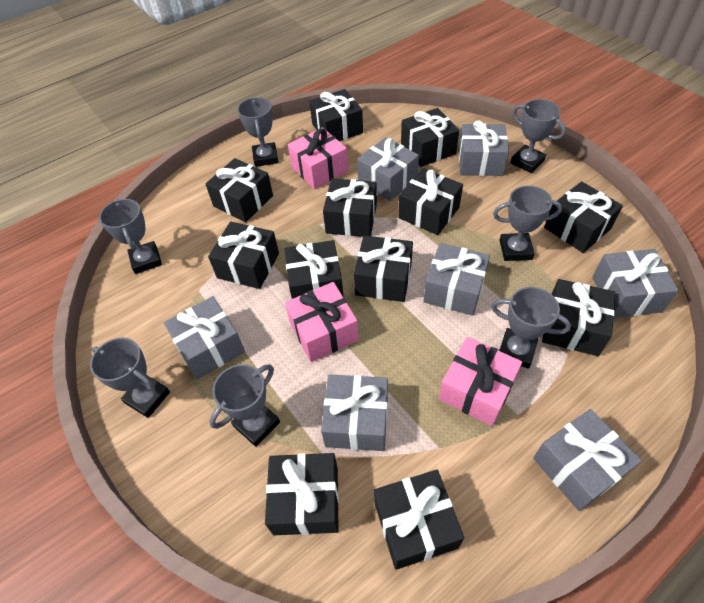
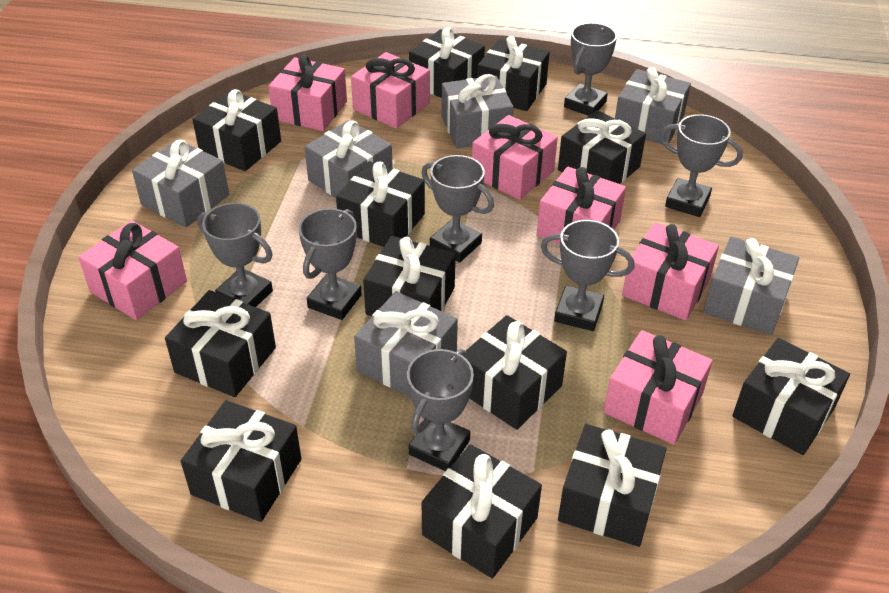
grey gift: [164,296,245,380] [321,374,388,451] [357,137,419,201] [423,243,490,316] [459,121,509,176] [533,409,642,511] [592,249,679,318] = 7 -> [132,139,229,228] [305,120,393,198] [354,291,458,397] [442,74,514,149] [615,67,691,144] [703,237,799,335] = 6
pink gift: [285,282,359,362] [288,127,348,189] [439,337,522,426] = 3 -> [78,220,187,320] [268,54,347,131] [351,52,430,129] [472,115,558,200] [537,167,626,244] [603,330,713,445] [622,222,719,321] = 7

